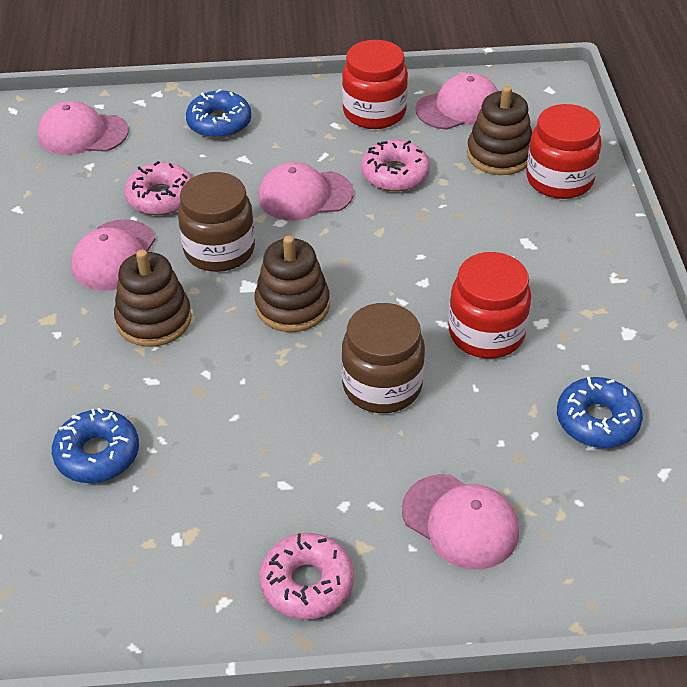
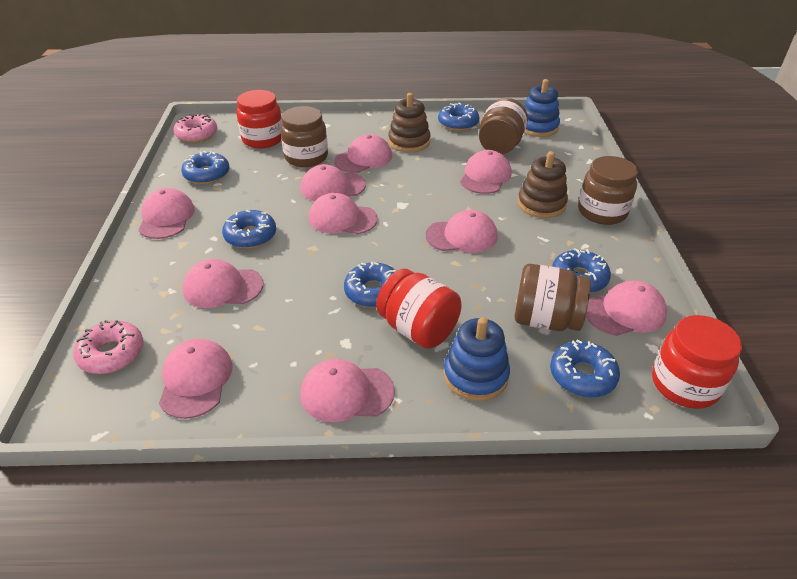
blue donut: [52,408,139,483] [186,89,251,139] [557,377,643,448] = 3 -> [181,151,229,184] [222,210,276,248] [344,262,396,307] [438,103,479,131] [550,340,620,397] [552,248,611,293] = 6
blue stacking toy: none = 0 -> [443,317,510,401] [524,79,560,137] = 2
brown jar: [178,172,255,272] [341,303,425,413] = 2 -> [280,106,328,167] [479,98,528,154] [514,264,591,331] [578,156,638,225] = 4
brown stacking toy: [114,250,192,347] [254,236,330,332] [467,86,532,175] = 3 -> [388,93,430,153] [518,151,568,218] = 2
pink cap: [38,101,129,155] [71,219,155,291] [258,162,353,220] [402,474,519,570] [415,73,498,130] = 5 -> [139,188,195,239] [159,339,232,419] [183,259,263,308] [301,164,366,201] [301,359,395,422] [309,193,378,234] [334,134,392,173] [426,210,498,253] [460,150,511,194] [586,281,667,336] = 10
pink donut: [124,161,192,215] [260,533,354,620] [361,140,430,191] = 3 -> [73,320,143,374] [173,113,217,143] = 2

